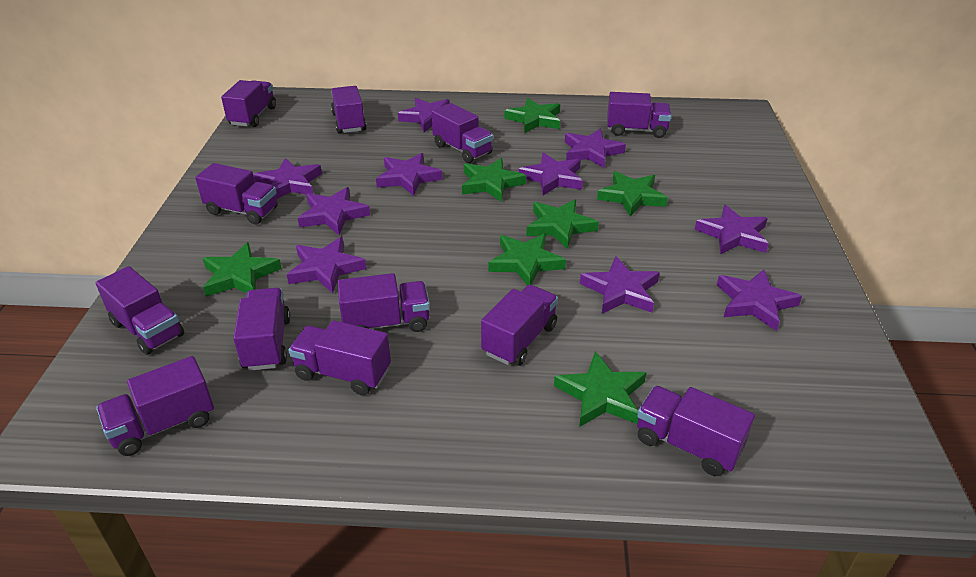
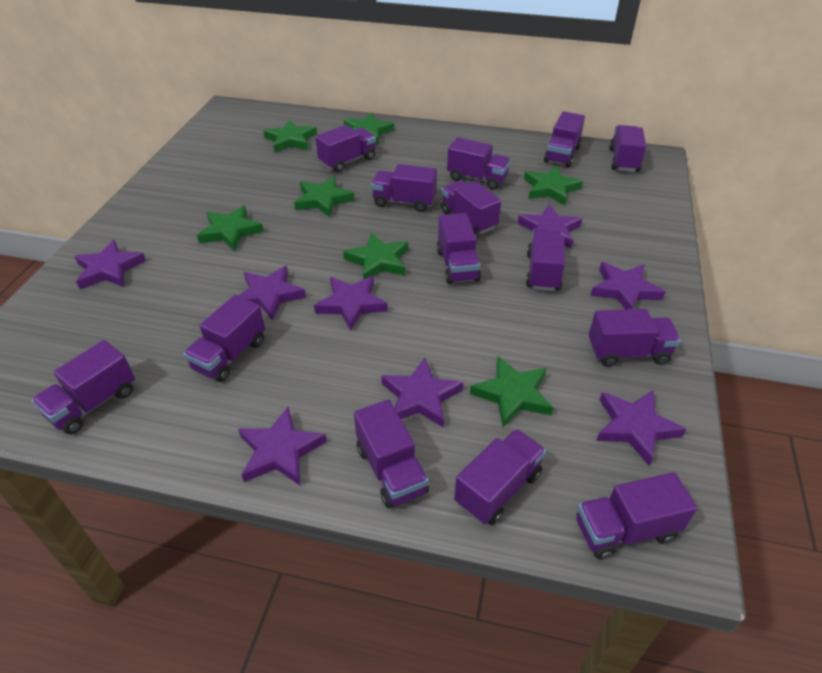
purple star: [253,158,322,199] [287,237,367,293] [298,187,370,235] [376,153,443,196] [398,98,450,132] [519,153,583,195] [565,129,626,168] [580,256,660,314] [694,205,769,255] [717,270,802,331] = 10 -> [74,240,146,289] [238,266,306,321] [238,407,327,485] [314,276,388,330] [381,358,463,428] [518,204,582,249] [590,262,665,309] [596,390,686,466] = 8
purple truck: [96,266,184,355] [96,356,214,456] [195,163,278,224] [221,80,276,127] [233,288,291,371] [288,320,391,395] [331,86,367,134] [338,273,430,332] [432,103,493,163] [481,285,558,366] [607,92,671,138] [637,386,755,476] = 12 -> [32,340,135,434] [183,295,265,382] [315,125,376,173] [354,399,429,508] [371,164,437,212] [437,213,481,284] [441,180,501,234] [447,137,511,190] [454,429,546,525] [526,228,565,291] [544,111,585,167] [577,472,697,559] [589,309,681,367] [609,125,646,172] = 14

